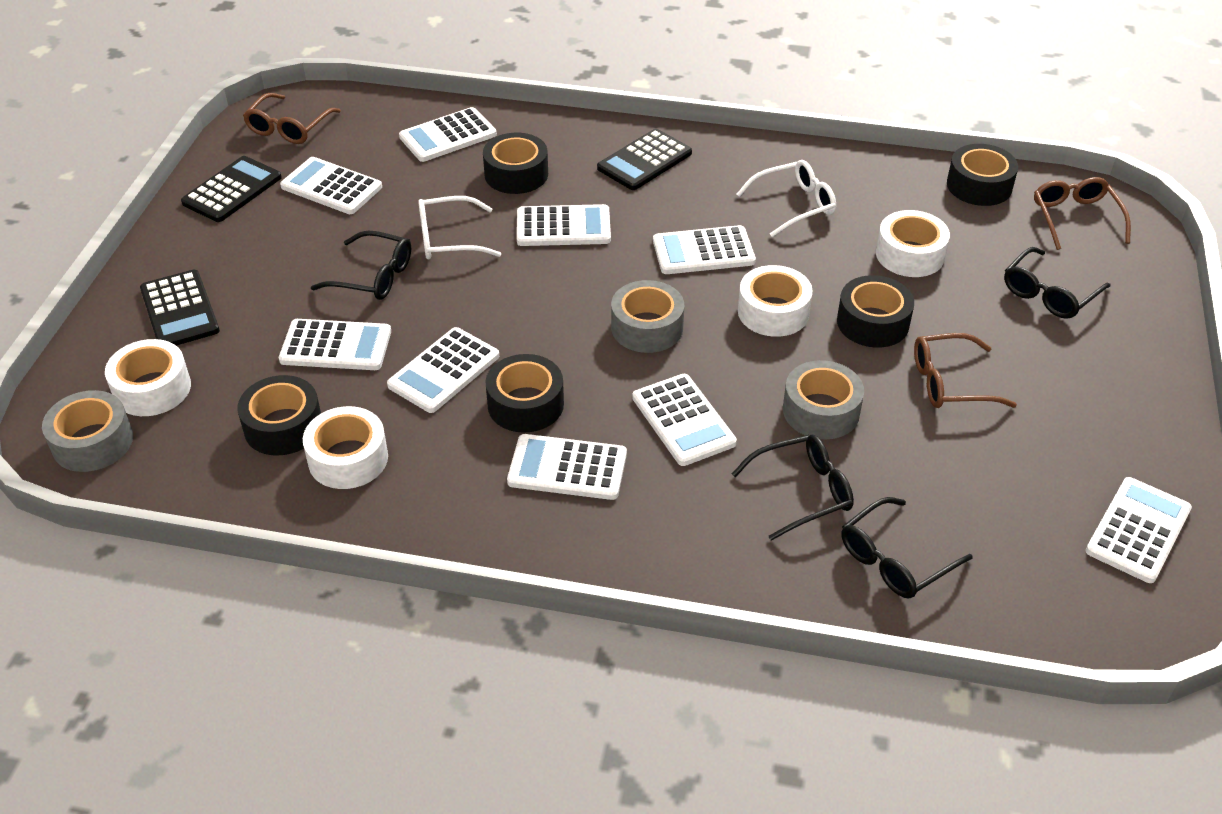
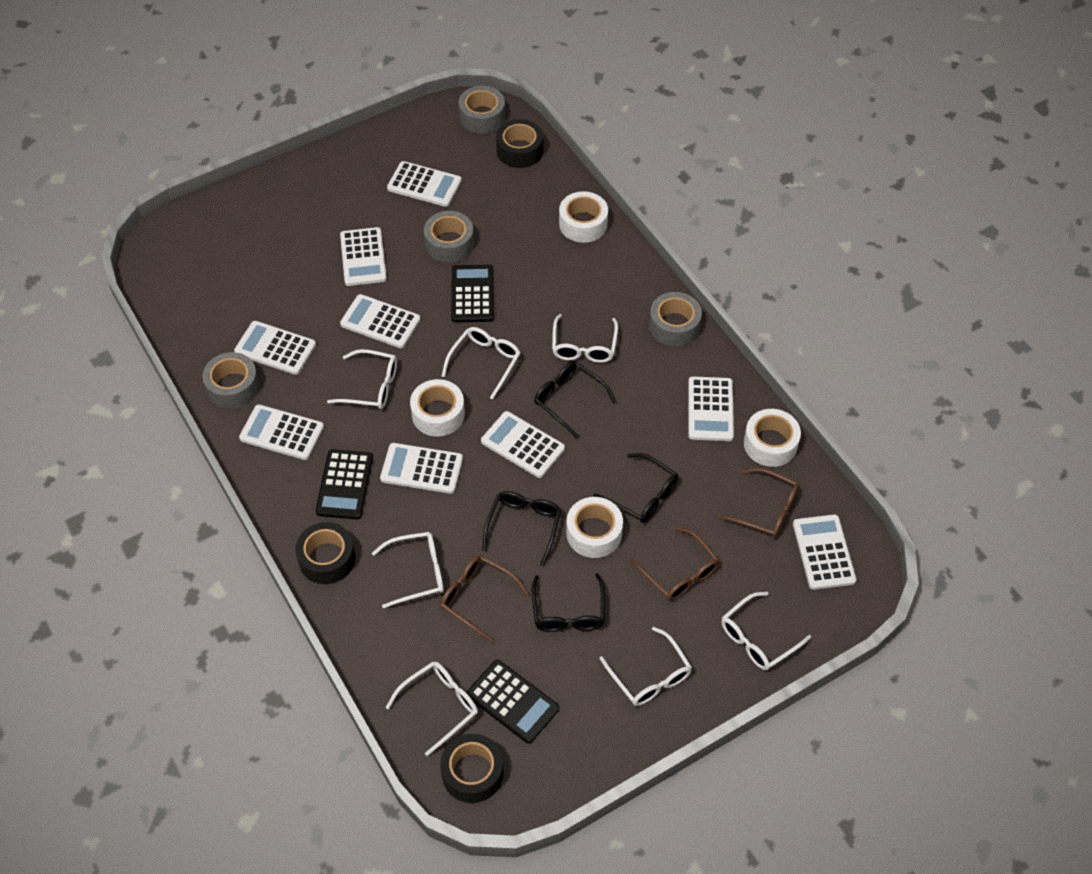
black tape: [237,375,321,455] [483,133,548,194] [485,354,564,433] [837,275,914,348] [947,144,1018,206] = 5 -> [295,522,355,584] [440,734,503,803] [496,119,543,168] = 3
grey tape: [42,390,133,472] [611,280,684,353] [783,360,864,439] = 3 -> [202,352,260,409] [424,211,474,263] [458,86,505,134] [649,292,702,346] = 4
white glasses: [418,196,501,259] [736,160,836,237] = 2 -> [327,349,397,409] [372,532,444,608] [385,662,478,756] [441,327,520,399] [552,314,618,363] [600,627,692,706] [721,592,811,670] = 7

